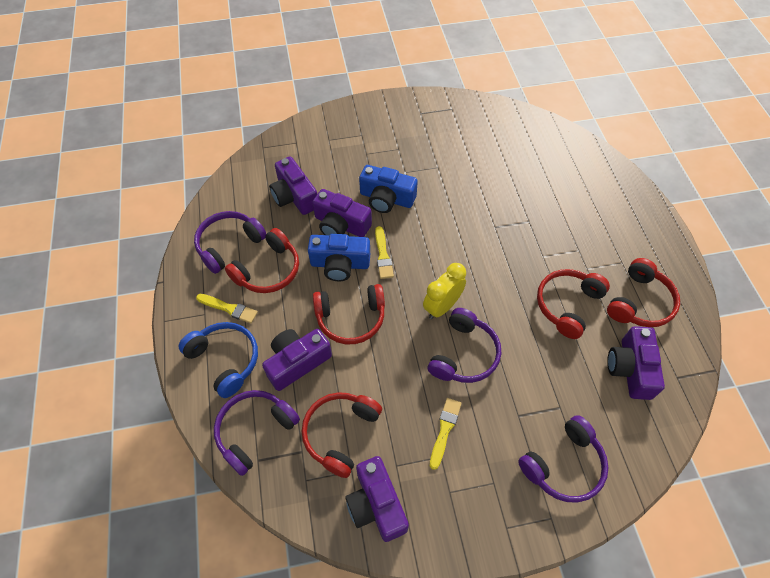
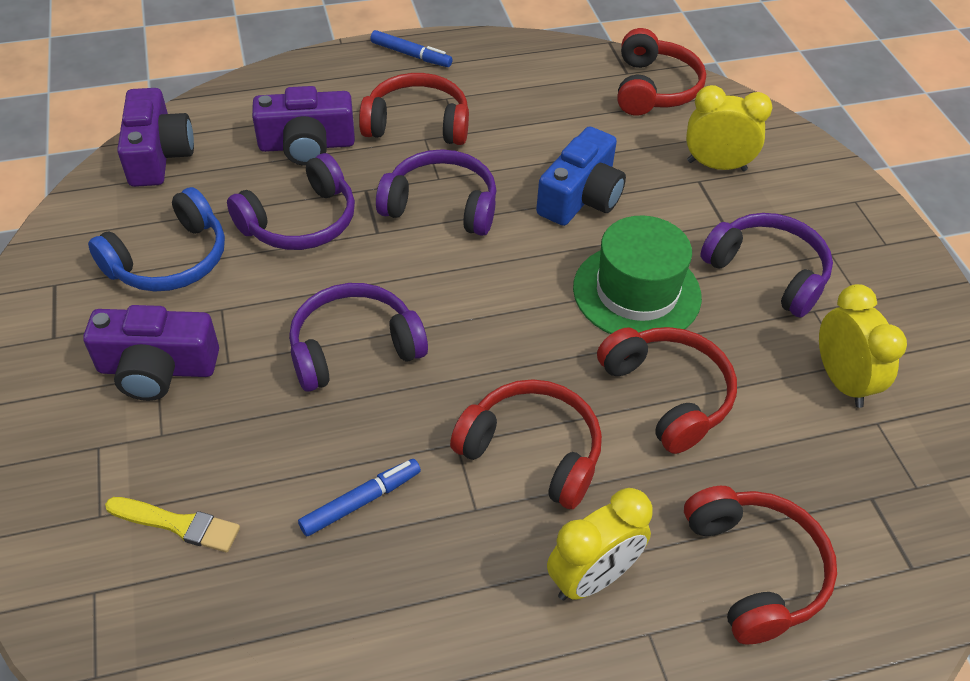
blue camera: [308,234,370,281] [359,165,418,213] = 2 -> [536,126,626,226] = 1
blue marker: none = 0 -> [298,459,421,536] [370,30,453,67] = 2
green hat: none = 0 -> [573,215,702,334] = 1
purple camera: [262,329,332,391] [269,156,317,215] [312,189,372,237] [345,456,409,542] [607,326,665,400] = 5 -> [83,305,219,401] [117,88,194,187] [252,86,355,166] = 3
yellow brush: [196,294,258,323] [375,226,394,279] [430,398,462,470] = 3 -> [105,497,240,552] = 1
yellow clock: [423,263,466,319] = 1 -> [547,488,653,600] [686,85,773,171] [819,284,907,408] = 3

